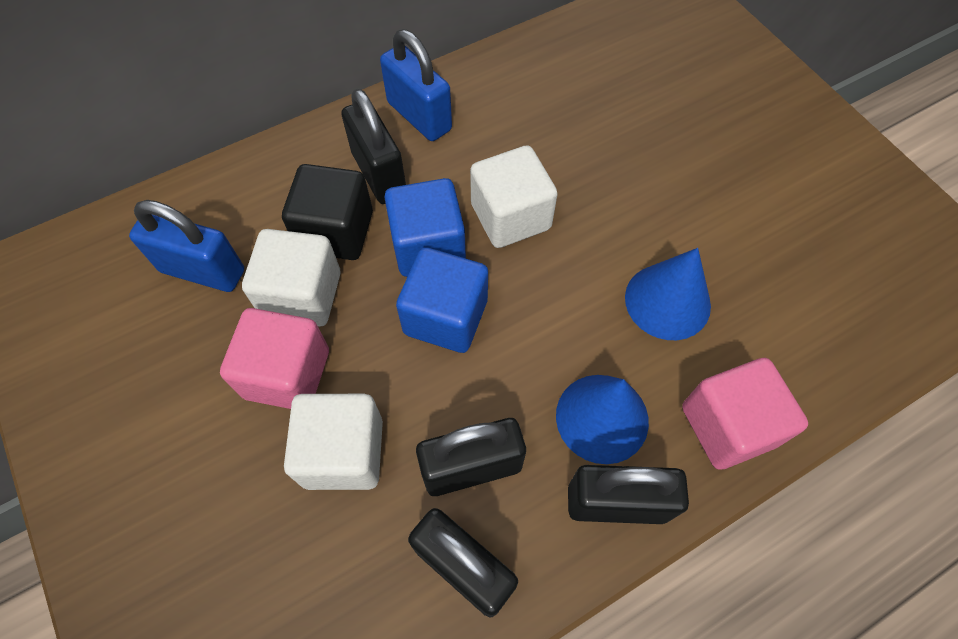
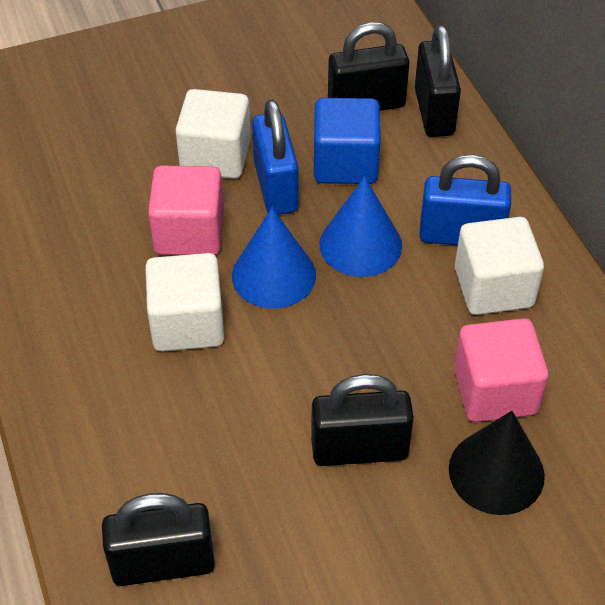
black cone: none = 0 -> [449,411,545,515] = 1
black cube: [282,164,373,260] = 1 -> none = 0
blue cube: [384,178,466,277] [396,247,488,353] = 2 -> [314,98,381,184] = 1

